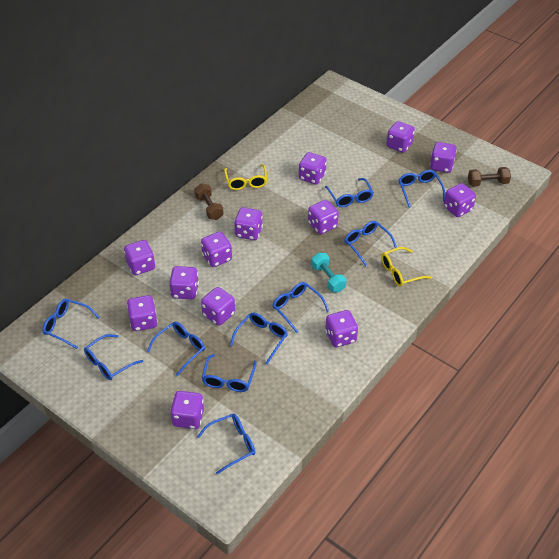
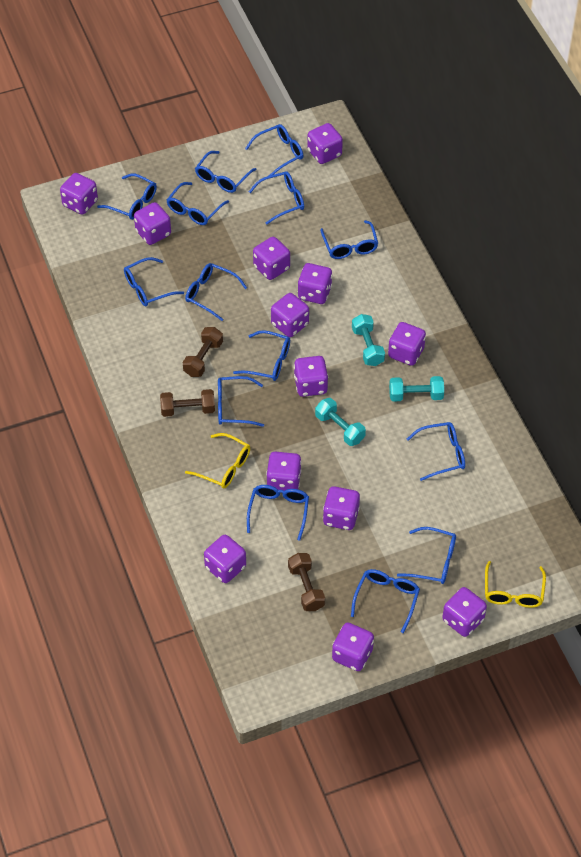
blue glasses: [43,299,100,349] [84,334,143,380] [147,322,205,376] [197,414,255,475] [202,354,256,392] [230,313,288,365] [272,282,329,333] [325,178,374,207] [345,221,397,266] [399,170,445,208] = 10 -> [97,173,157,220] [124,257,184,306] [167,182,229,225] [185,263,247,321] [195,151,257,193] [218,376,264,427] [233,330,290,381] [245,124,304,176] [247,485,309,541] [249,171,304,225] [320,220,378,259] [351,569,420,633] [397,527,456,584] [407,422,465,481] = 14
brown dumbbell: [194,183,224,220] [468,167,511,187] = 2 -> [160,389,215,417] [183,327,223,377] [288,553,325,611] = 3
turquoise dumbbell: [311,253,346,292] = 1 -> [315,398,366,446] [352,314,385,366] [389,376,444,401] = 3

